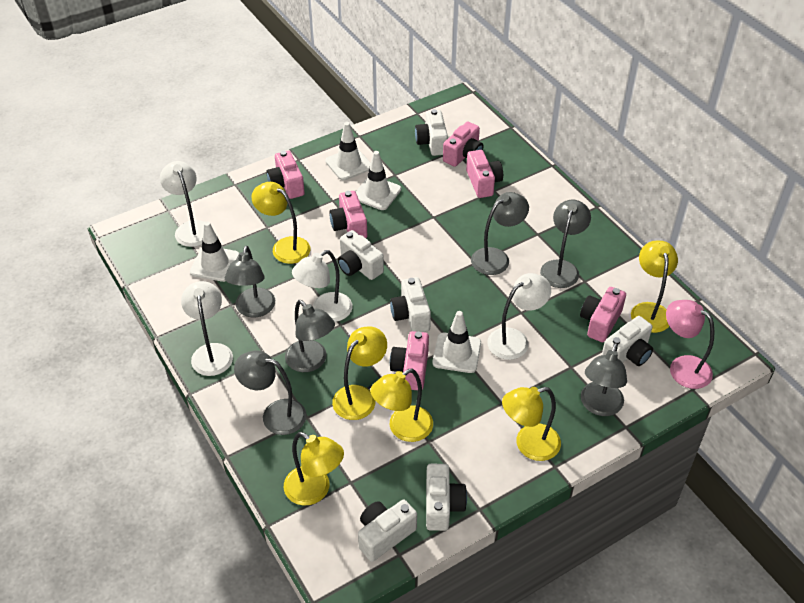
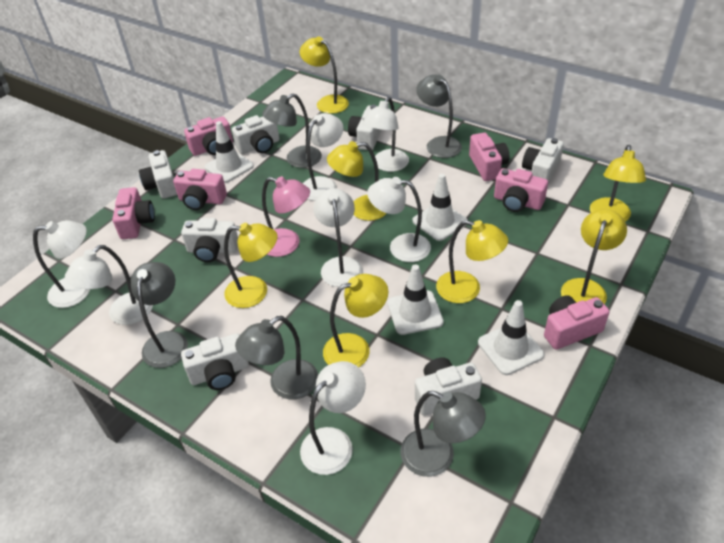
grey lamp: [225,246,275,318] [234,351,307,435] [285,300,335,372] [471,192,529,275] [540,199,591,288] [581,343,627,416] = 6 -> [131,262,188,368] [235,316,318,399] [262,93,322,168] [400,391,486,477] [416,74,462,158] = 5
white camera: [338,230,384,280] [358,500,417,562] [390,277,431,332] [415,109,448,156] [426,464,467,531] [602,316,653,366] = 6 -> [139,150,177,199] [181,218,238,262] [181,333,249,390] [232,115,279,154] [348,105,381,150] [415,357,482,415] [522,138,564,184] = 7
white lamp: [160,161,205,247] [181,281,233,376] [292,250,353,322] [487,273,551,360] = 4 -> [33,220,90,308] [65,245,153,325] [300,361,366,475] [303,113,343,201] [314,188,363,287] [363,97,409,172] [367,177,431,262] = 7
yellow lamp: [251,182,310,264] [284,432,344,505] [332,326,387,420] [370,369,433,442] [502,387,561,461] [631,240,678,333] = 6 -> [224,223,278,308] [300,37,349,114] [323,274,388,368] [327,141,387,221] [436,220,508,303] [561,209,627,304] [590,145,646,222] = 7

